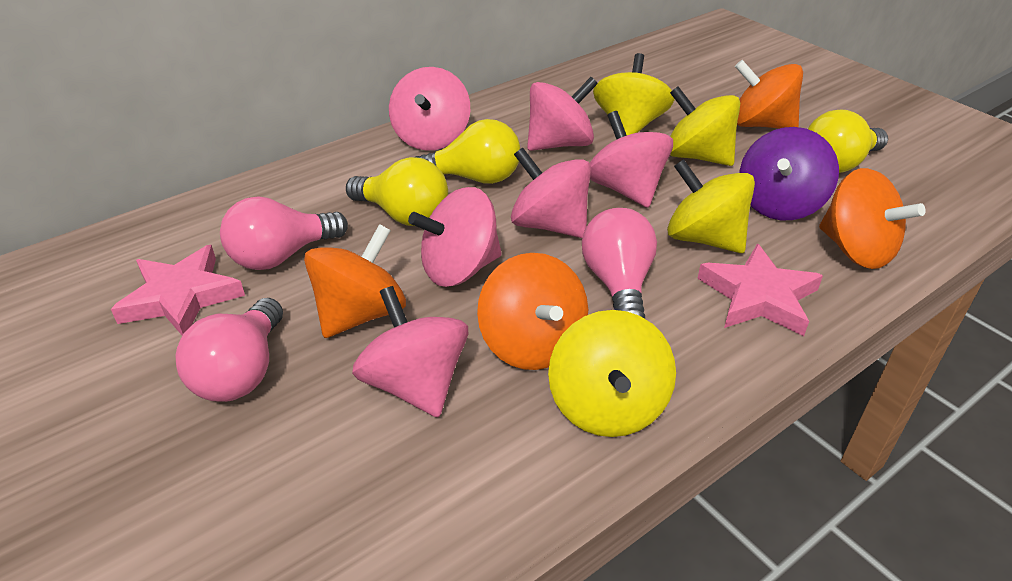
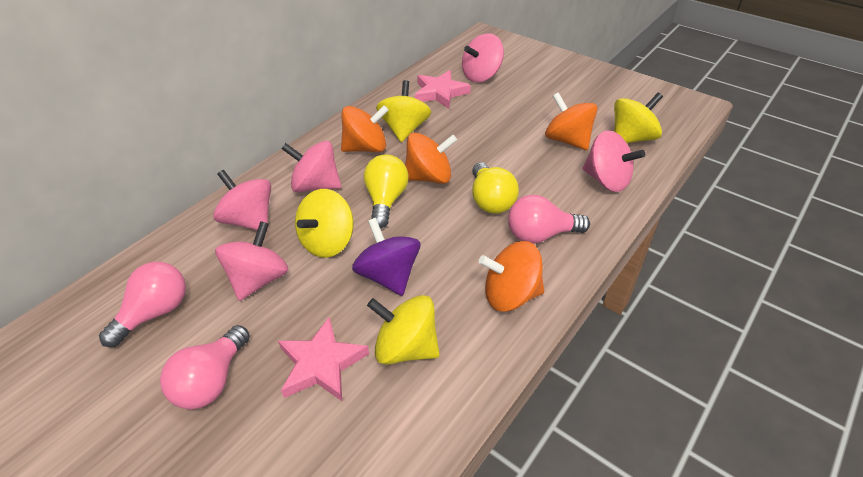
pink spinning top: [352,286,468,418] [389,67,470,151] [408,187,502,287] [511,148,591,238] [527,77,598,151] [590,111,673,208] = 6 -> [213,170,271,232] [215,221,288,301] [281,141,341,192] [462,33,504,82] [583,130,645,192] = 5
yellow light bulb: [346,157,448,226] [415,119,520,184] [808,110,888,173] = 3 -> [364,154,409,228] [472,162,519,214] = 2

